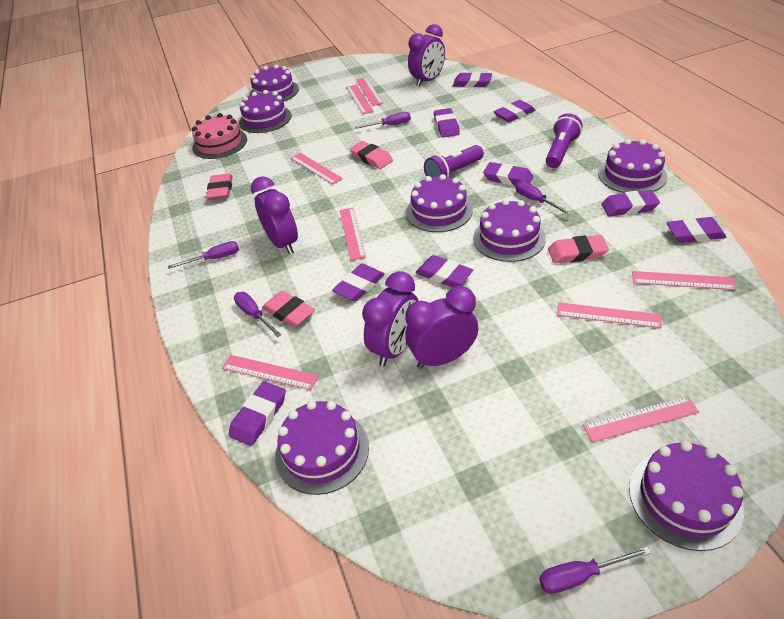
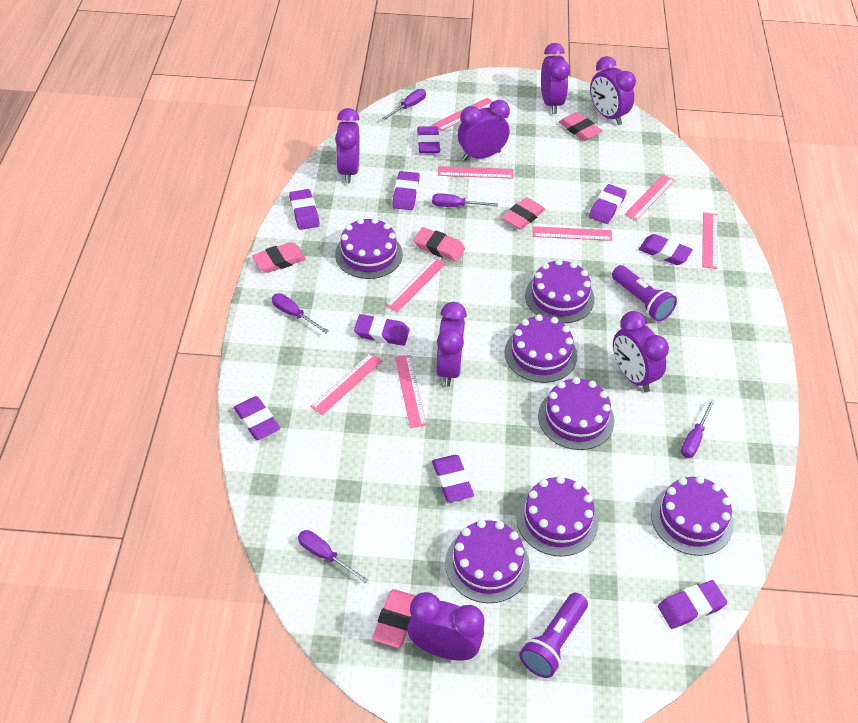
pink cake: [192,113,247,159] = 1 -> none = 0
pink eraser: [206,173,233,200] [262,291,315,328] [350,141,393,169] [548,235,609,264] = 4 -> [252,242,306,273] [372,589,416,648] [413,227,465,262] [502,197,545,230] [559,112,603,141] = 5
purple clock: [251,176,298,255] [362,271,418,367] [405,286,478,369] [408,24,445,87] = 4 -> [335,108,360,183] [407,592,485,661] [436,302,467,386] [458,100,510,161] [541,43,570,114] [590,56,636,125] [613,311,669,392] = 7

